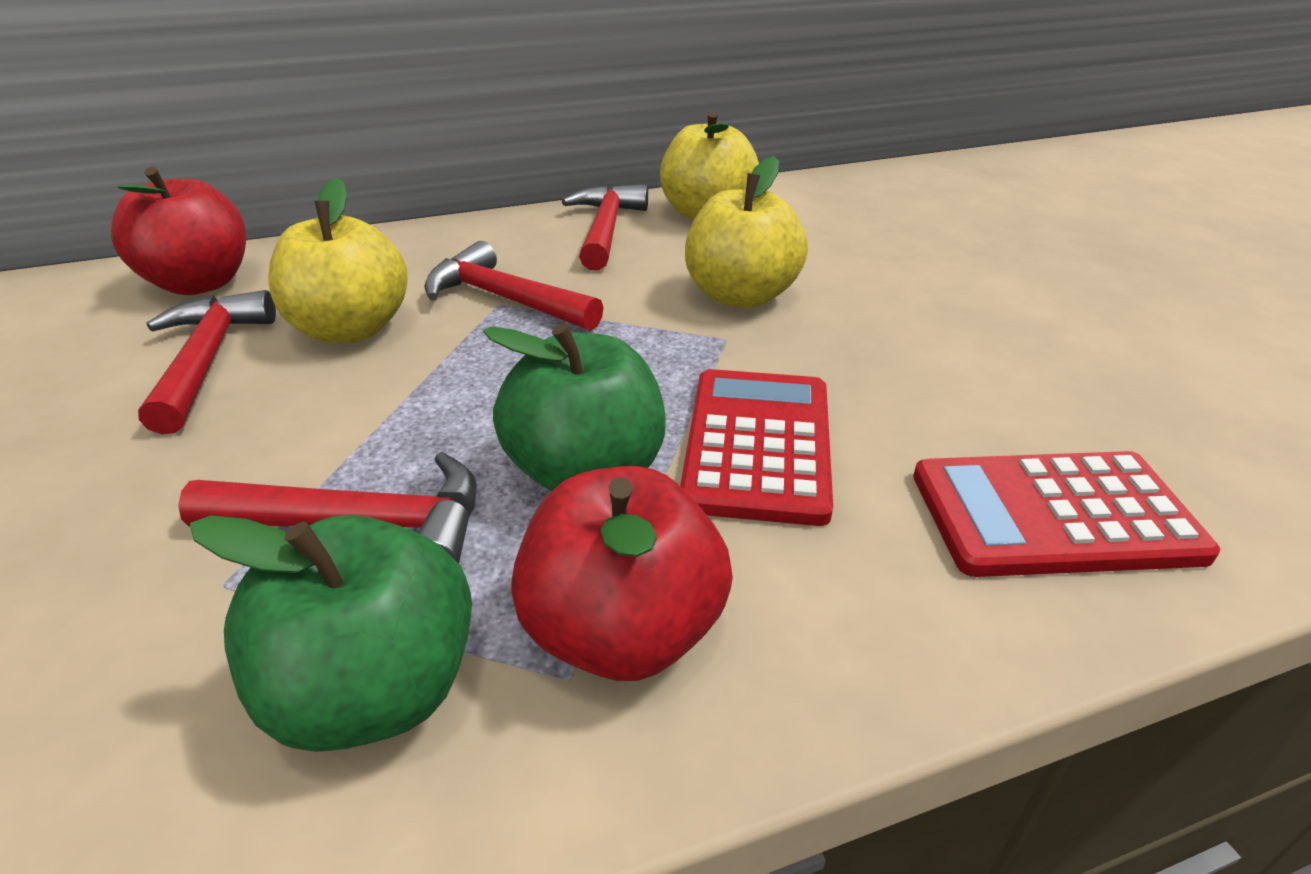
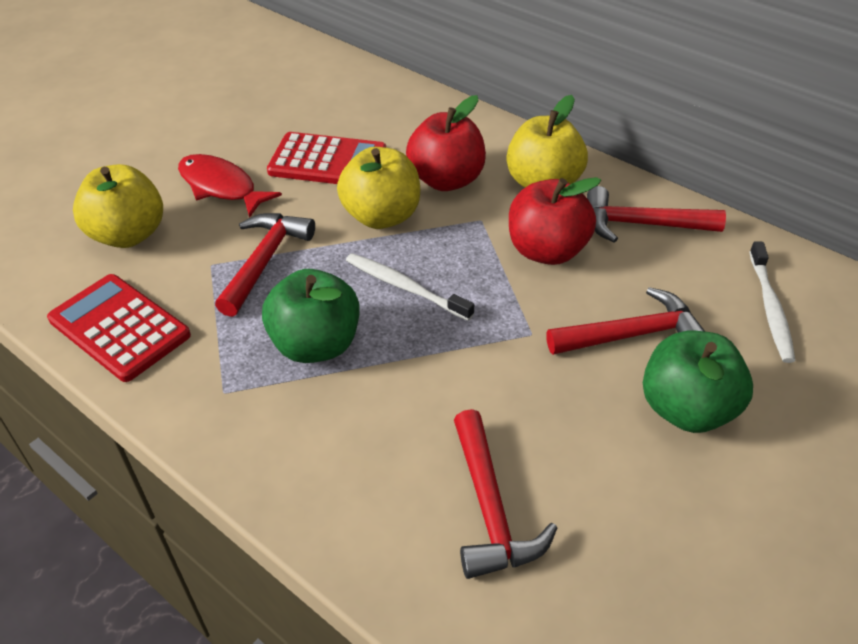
red fish: none = 0 -> [178,154,282,218] = 1
white toothbrush: none = 0 -> [346,253,474,321] [750,241,795,363] = 2

